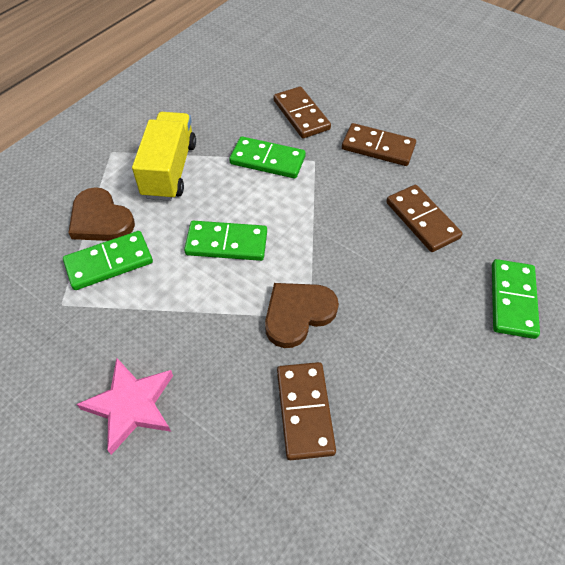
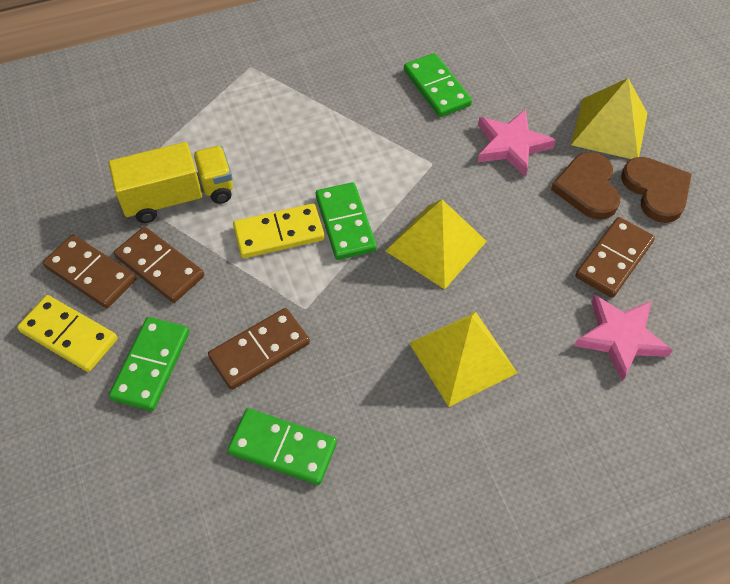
pink star: [76,358,173,455] = 1 -> [478,109,556,177] [574,294,673,381] = 2
yellow domino: none = 0 -> [17,295,117,372] [233,203,325,258] = 2
yellow pyramid: none = 0 -> [386,200,487,289] [409,312,517,407] [571,78,647,159] = 3

